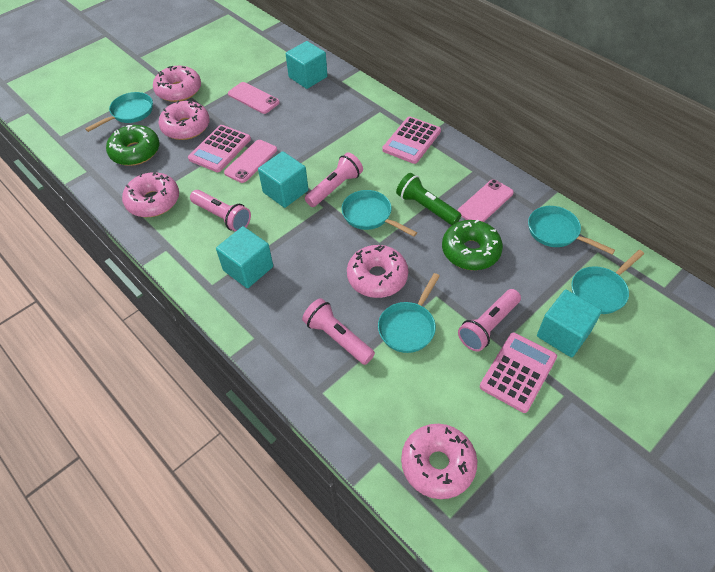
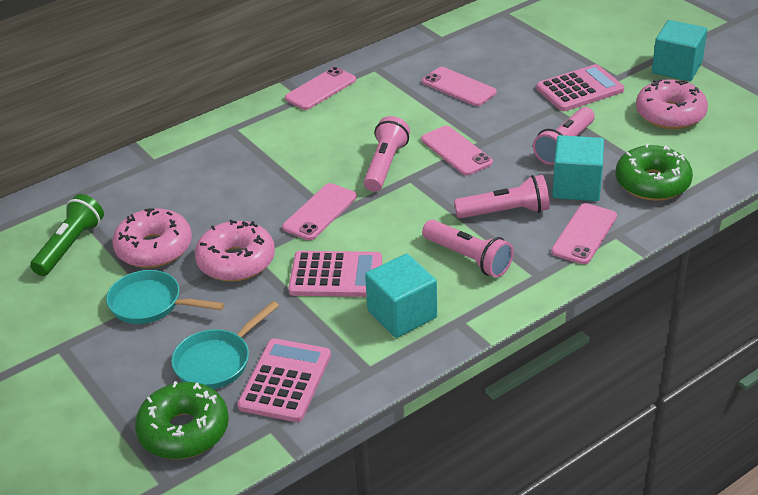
pink donut: [122,172,179,217] [153,66,201,102] [158,100,210,140] [347,245,408,298] [401,424,477,499] = 5 -> [112,208,192,268] [195,220,275,282] [636,79,708,129] = 3
pink phone: [224,140,277,183] [228,82,280,114] [458,179,514,222] = 3 -> [282,183,357,240] [285,67,356,110] [421,126,493,175] [422,67,497,106] [551,203,617,264] = 5
turquoise cube: [216,226,273,288] [258,151,308,208] [286,41,327,89] [537,290,602,358] = 4 -> [365,254,437,338] [552,135,604,201] [652,20,707,81] = 3
turquoise pan: [85,92,153,132] [341,190,417,237] [378,273,440,353] [528,206,615,254] [571,250,644,314] = 5 -> [106,270,224,324] [171,301,279,389] = 2

